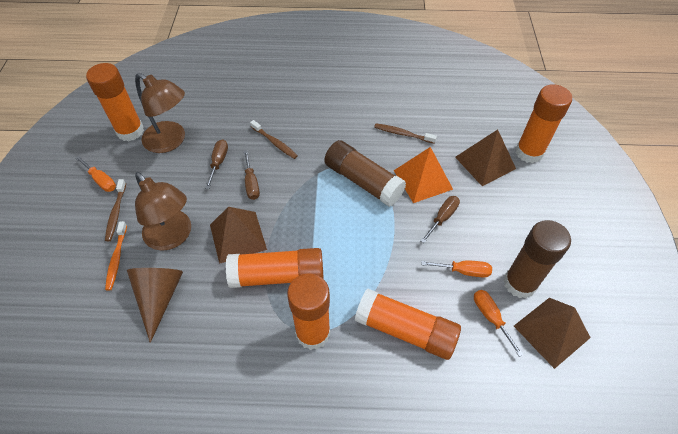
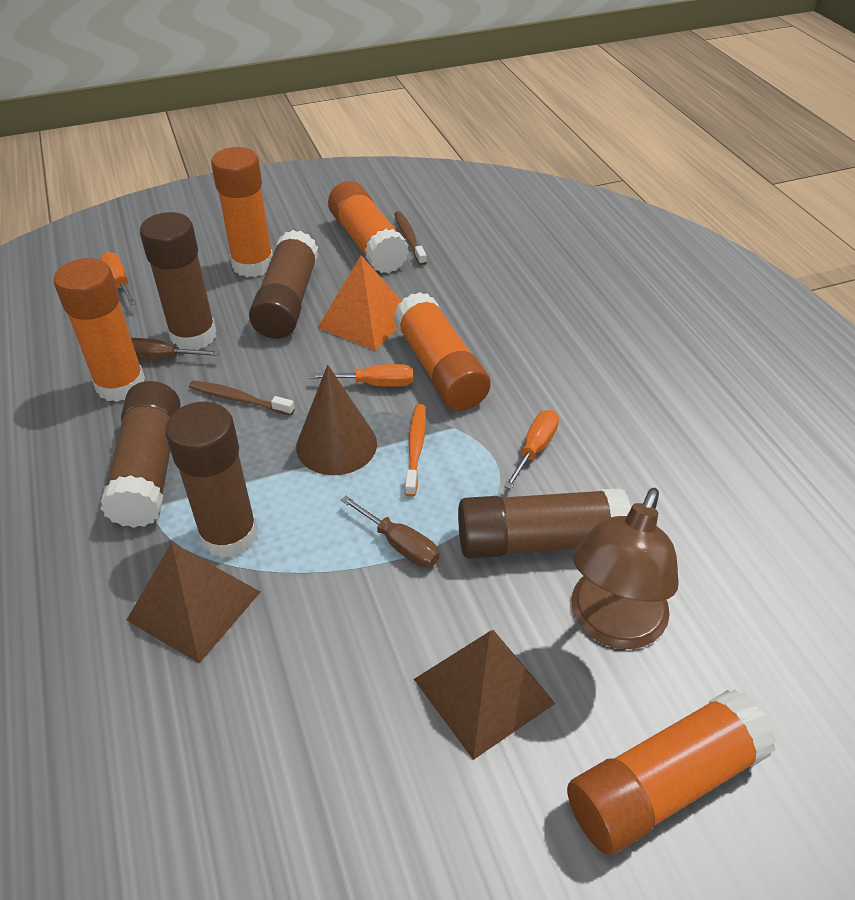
brown glue stick: [324,140,406,207] [503,220,571,298] = 2 -> [100,381,181,528] [140,212,216,350] [165,402,258,558] [249,230,318,339] [458,488,631,559] = 5
brown lamp: [135,73,185,153] [135,172,191,251] = 2 -> [571,488,679,649] = 1
brown pyramid: [210,207,267,264] [455,129,516,186] [514,298,591,369] = 3 -> [126,542,260,663] [414,630,556,760] = 2
brown screwdriver: [205,139,228,189] [244,150,260,200] [421,196,460,243] = 3 -> [131,338,220,360] [341,496,439,567] = 2
brown toothbrush: [105,179,126,241] [250,120,298,159] [374,123,437,144] = 3 -> [189,380,295,416] [394,211,427,265] = 2

